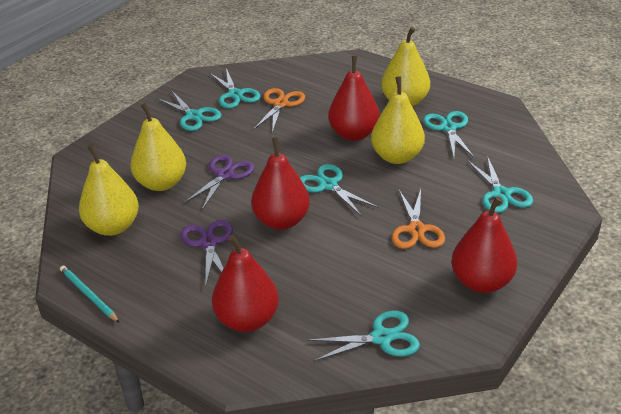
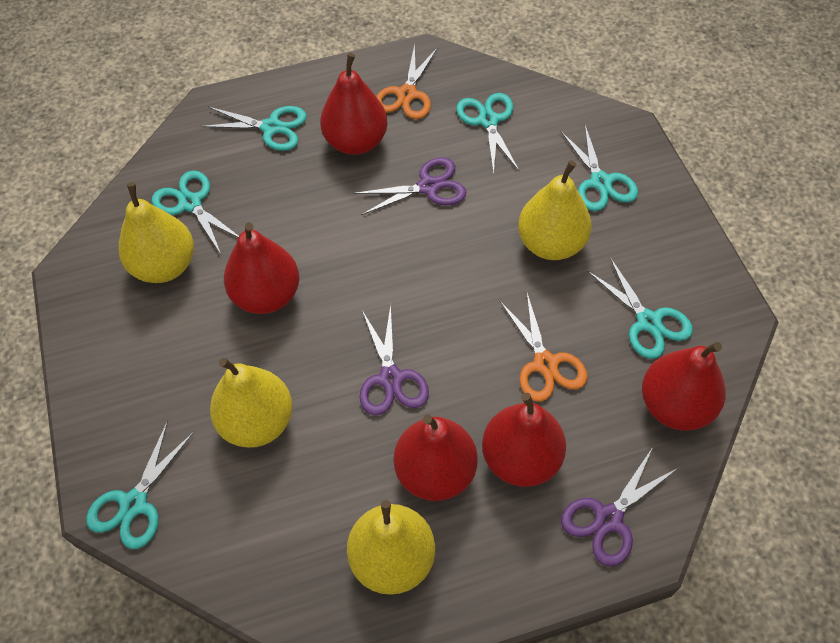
purple scissors: [181,220,233,287] [183,155,255,210] = 2 -> [354,158,466,215] [360,304,429,415] [561,447,678,566] = 3
red pear: [212,235,279,332] [251,137,310,230] [328,56,380,141] [451,196,517,293] = 4 -> [224,222,300,314] [320,53,388,155] [394,414,478,501] [482,393,566,487] [642,342,726,431] = 5
turquoise pencil: [60,266,120,323] = 1 -> none = 0

